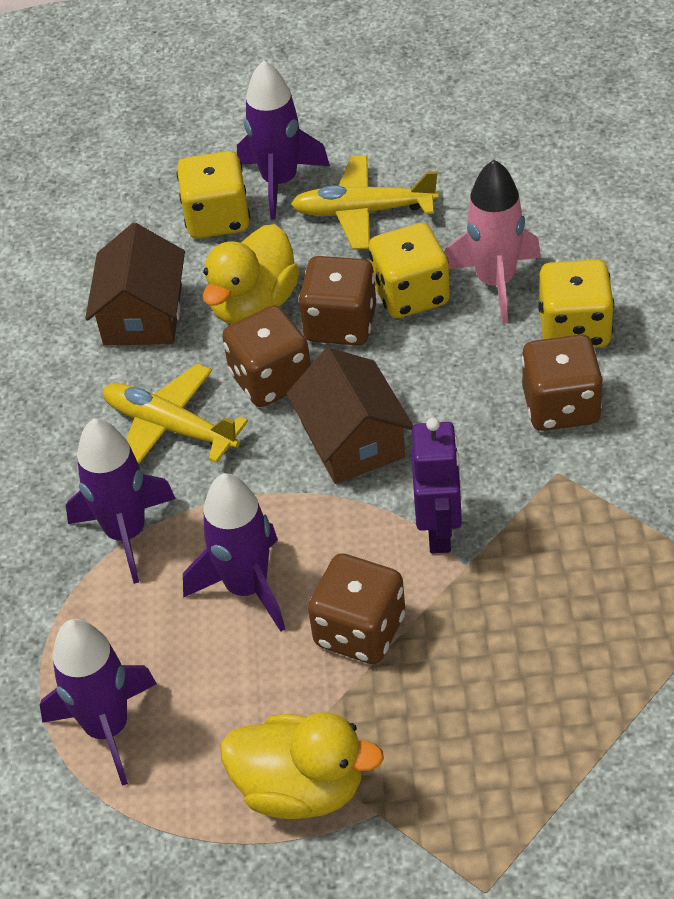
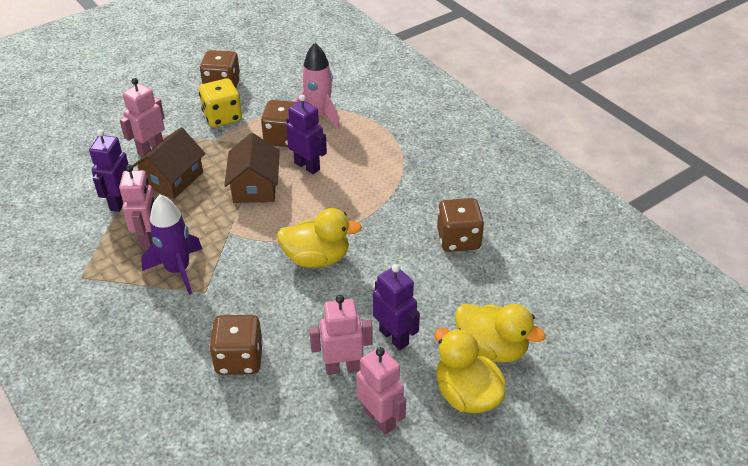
pink robot: none = 0 -> [119,165,155,248] [120,78,165,157] [309,295,372,375] [356,347,406,434] = 4
purple robot: [411,417,462,554] = 1 -> [89,129,129,212] [286,95,327,174] [373,264,420,350] = 3
purple rocket: [40,619,157,786] [66,418,176,584] [183,473,285,632] [237,60,330,219] = 4 -> [141,194,202,295] = 1
yellow dice: [177,151,250,238] [369,223,450,318] [538,259,614,348] = 3 -> [199,79,242,127] = 1
yellow duck: [203,224,300,324] [220,713,384,819] = 2 -> [277,208,362,268] [434,328,506,414] [455,304,546,363] = 3
yellow plane: [103,364,248,464] [291,155,438,250] = 2 -> none = 0

